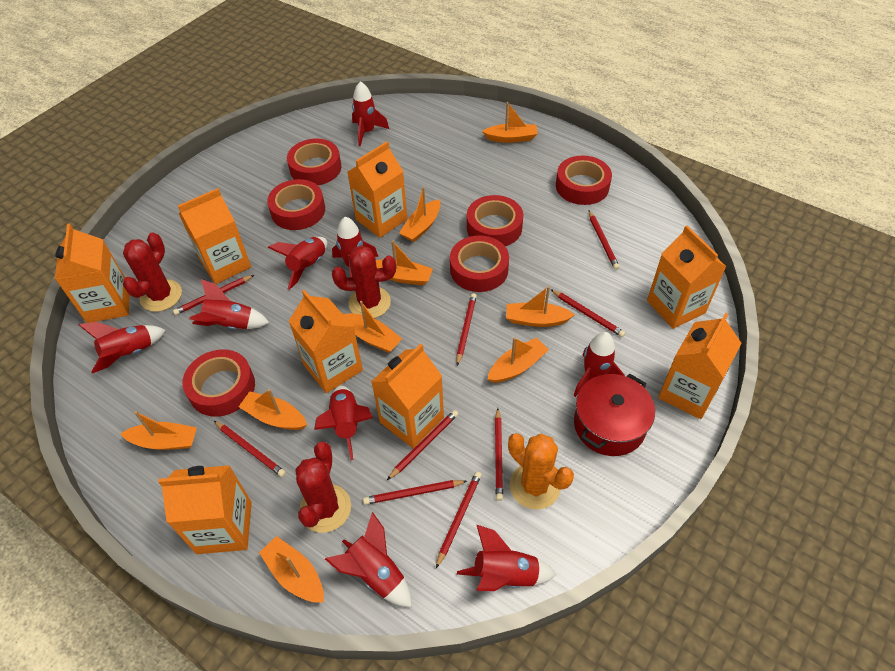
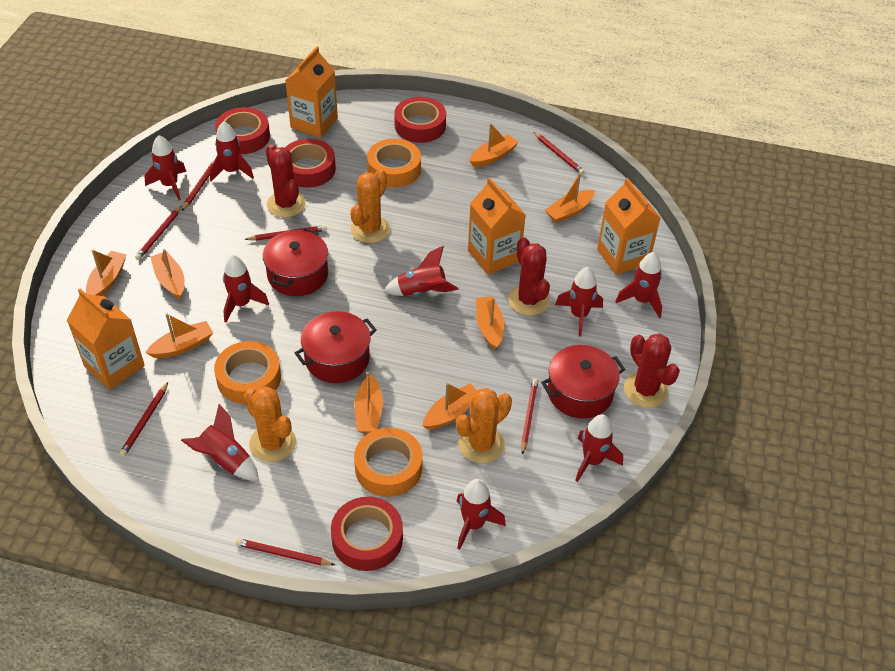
orange boat: [121,411,197,450] [239,389,307,430] [259,536,324,602] [343,301,402,353] [376,241,433,285] [399,187,441,242] [482,102,538,143] [487,337,549,383] [506,286,575,327] = 9 -> [86,250,127,296] [145,314,213,358] [151,249,185,299] [354,372,383,433] [422,383,477,430] [470,123,519,167] [476,296,504,350] [545,173,595,223] = 8
orange cactus: [508,433,574,510] = 1 -> [244,386,296,462] [350,169,390,243] [456,388,512,463] = 3
orange carton: [55,224,130,323] [158,465,252,554] [178,188,251,284] [289,290,363,393] [347,141,407,238] [371,344,444,449] [647,226,726,329] [658,313,742,419] = 8 -> [67,289,145,390] [285,46,338,138] [468,177,526,275] [597,178,661,275] = 4
orange tape: none = 0 -> [214,341,281,404] [354,428,422,497] [367,139,421,187] = 3
red pencil: [173,275,254,315] [214,421,286,477] [363,480,467,505] [387,410,458,480] [436,471,482,568] [456,293,477,366] [495,408,503,501] [550,289,625,337] [589,211,620,270] = 9 -> [119,382,168,457] [135,205,182,260] [182,159,215,211] [236,538,335,566] [244,225,327,241] [521,378,538,455] [534,132,585,175] = 7
red pot: [574,374,655,456] = 1 -> [263,229,328,296] [295,311,376,383] [541,345,625,419] = 3
red tape: [182,350,255,417] [267,179,325,230] [287,139,342,185] [450,235,509,292] [467,195,523,246] [556,156,612,205] = 6 -> [215,107,270,154] [285,139,336,188] [331,497,403,571] [394,97,446,143] = 4

